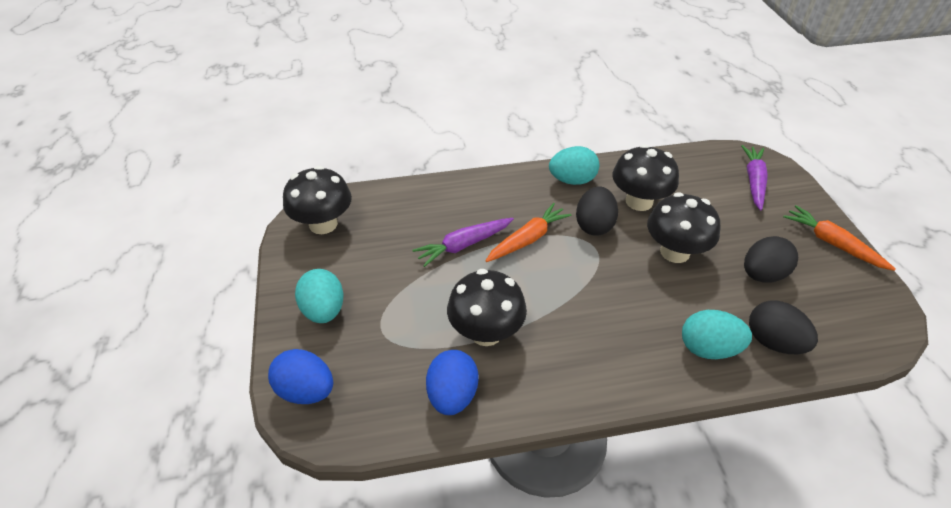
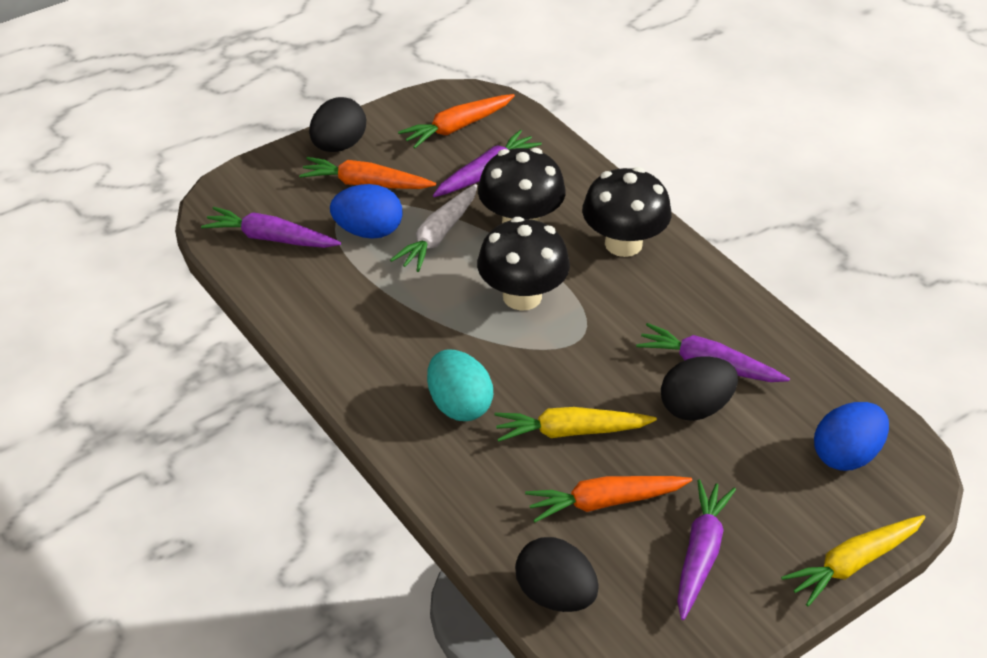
black mushroom: [283,166,352,234] [447,269,527,346] [613,144,679,211] [647,192,720,263] = 4 -> [477,217,570,311] [478,148,566,223] [582,167,671,257] = 3
orange carrot: [486,203,572,262] [783,205,896,271] = 2 -> [299,157,436,189] [398,94,515,148] [525,476,692,522] = 3
purple carrot: [412,218,514,267] [741,145,768,211] = 2 -> [201,207,341,248] [433,130,542,197] [636,323,790,382] [677,479,736,620] = 4
turquoise egg: [295,269,343,323] [549,146,599,185] [682,310,752,359] = 3 -> [427,350,493,421] = 1
white carrot: none = 0 -> [390,184,477,272] = 1
yellow carrot: none = 0 -> [495,407,657,442] [781,515,926,606] = 2

